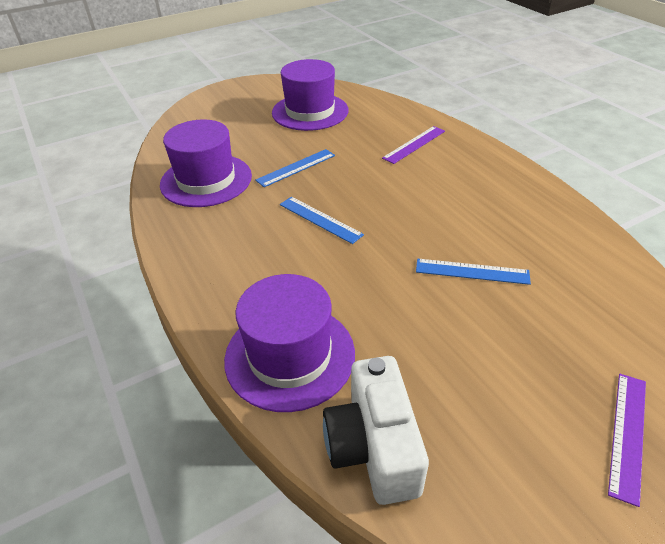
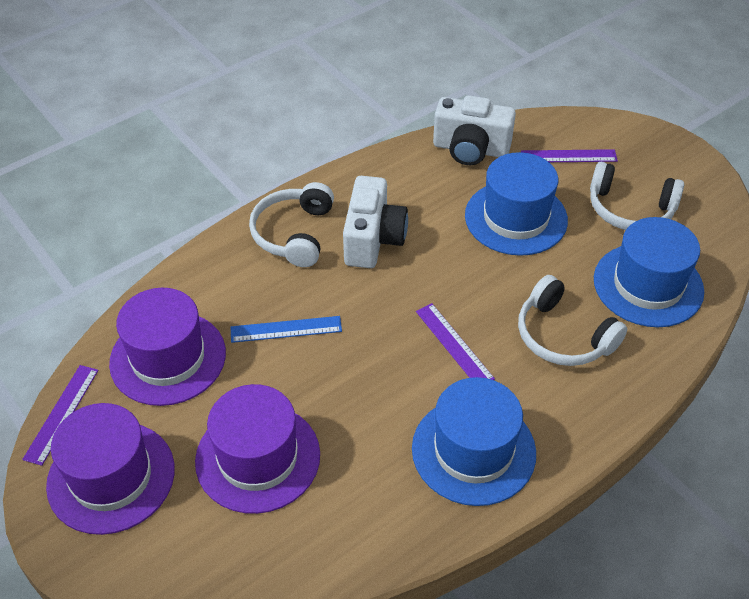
blue hat: none = 0 -> [412,377,536,506] [465,152,568,256] [594,217,704,327] = 3
blue ruler: [255,149,335,187] [280,197,364,244] [416,259,531,285] = 3 -> [231,316,342,343] = 1
purple ruler: [382,126,445,164] [608,374,646,507] = 2 -> [22,365,99,466] [416,303,495,380] [521,149,618,162] = 3
white camera: [323,356,429,505] = 1 -> [343,176,408,268] [433,95,516,165] = 2
white headphones: none = 0 -> [249,182,334,267] [518,275,627,366] [590,162,684,230] = 3

